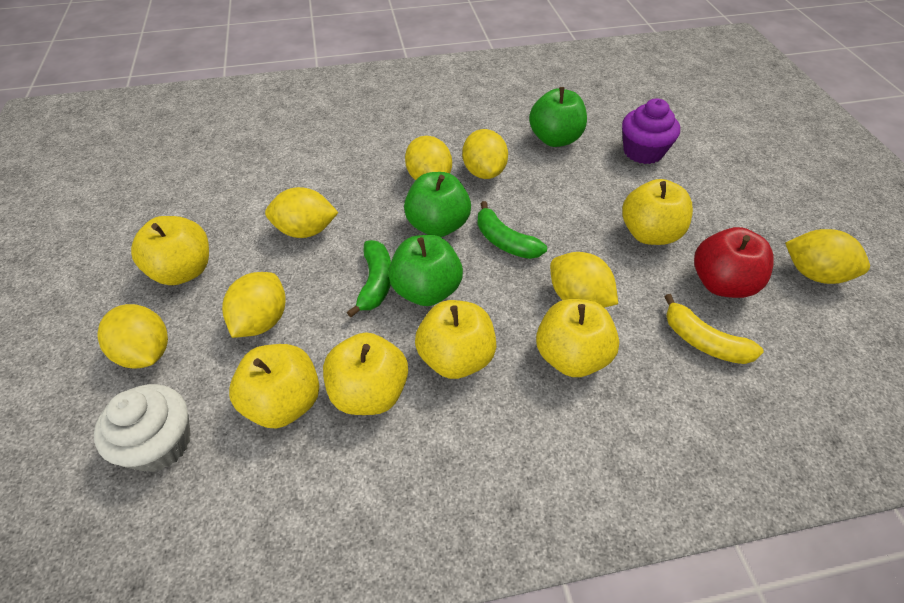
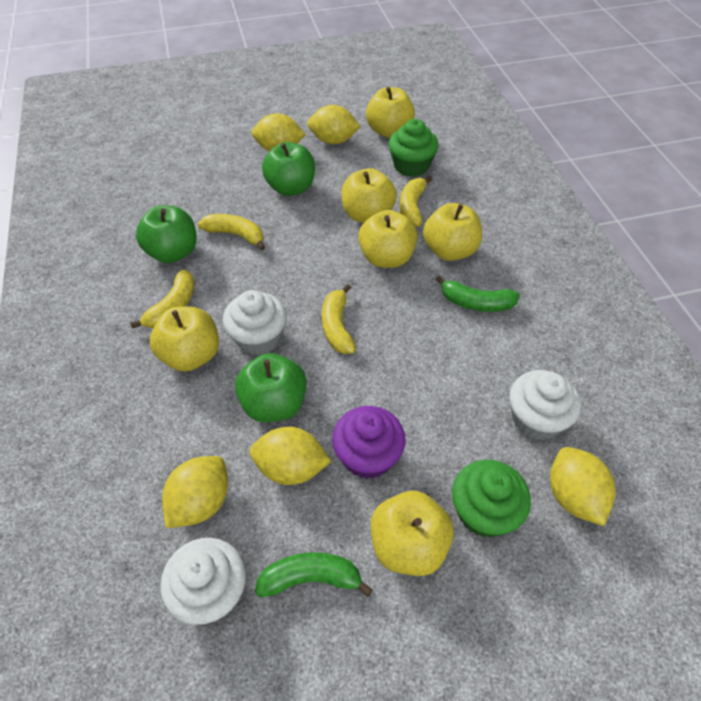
green cupcake: none = 0 -> [389,119,438,177] [452,460,531,538] = 2
red apple: [694,227,774,298] = 1 -> none = 0
white cupcake: [94,384,191,472] = 1 -> [160,538,246,625] [223,290,286,356] [509,370,581,440] = 3
yellow banana: [664,294,764,364] = 1 -> [130,270,195,329] [198,214,265,251] [322,284,356,354] [400,176,433,227] = 4
yellow lemon: [97,304,168,369] [222,272,286,338] [265,187,339,238] [405,136,452,180] [462,129,508,179] [550,252,618,308] [785,229,870,284] = 7 -> [162,456,228,528] [250,427,332,485] [252,113,306,151] [307,105,361,144] [550,447,616,526] = 5

